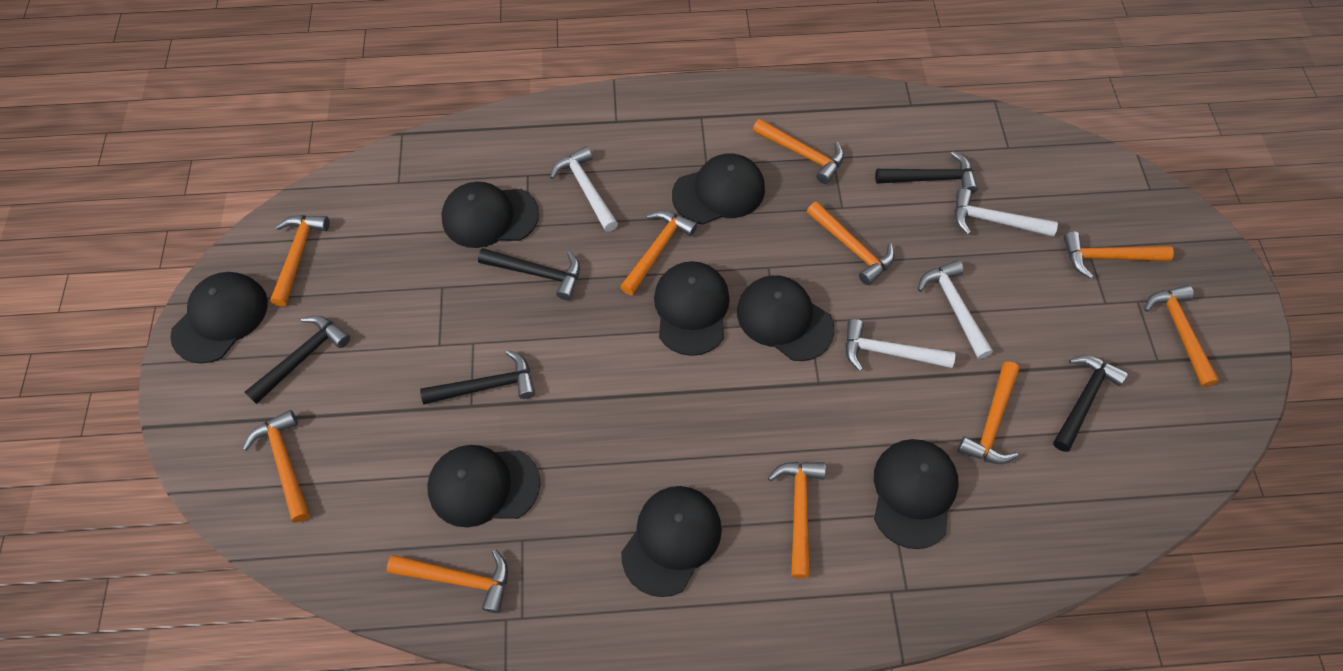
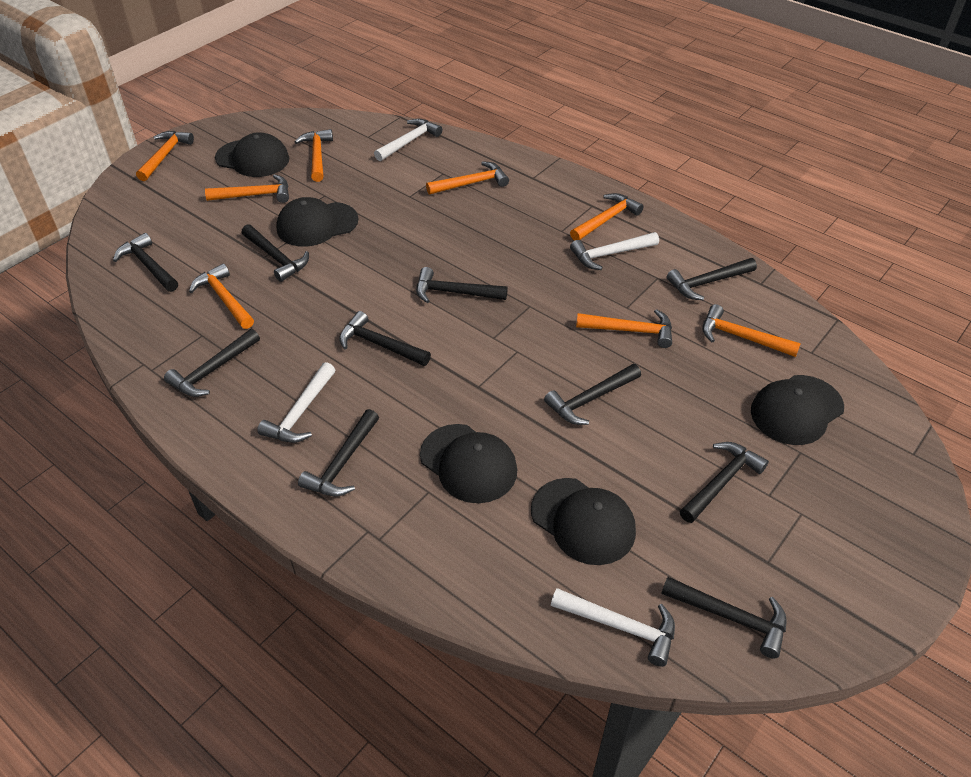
black cap: [170,272,268,364] [427,445,541,527] [441,182,539,248] [621,486,722,597] [654,261,730,356] [672,154,765,225] [737,275,835,361] [874,439,959,549] = 8 -> [215,132,289,177] [276,197,358,247] [420,424,517,503] [531,478,636,565] [751,375,844,445] = 5
black hammer: [244,316,350,404] [420,350,535,405] [478,248,580,300] [875,151,978,194] [1053,355,1128,452] = 5 -> [113,233,178,292] [164,329,260,397] [242,224,309,282] [298,409,379,496] [339,311,431,366] [416,267,508,303] [544,364,641,425] [661,577,787,659] [667,258,757,300] [680,442,769,523] = 10
orange hammer: [243,410,309,523] [270,215,330,306] [387,550,508,613] [620,210,697,295] [753,119,844,184] [768,462,826,578] [807,201,895,285] [958,362,1019,464] [1063,232,1174,279] [1144,285,1219,387] = 10 -> [136,131,194,181] [189,263,254,329] [205,174,289,203] [295,129,333,182] [426,161,509,195] [570,193,644,241] [576,309,672,348] [702,304,801,357] = 8

